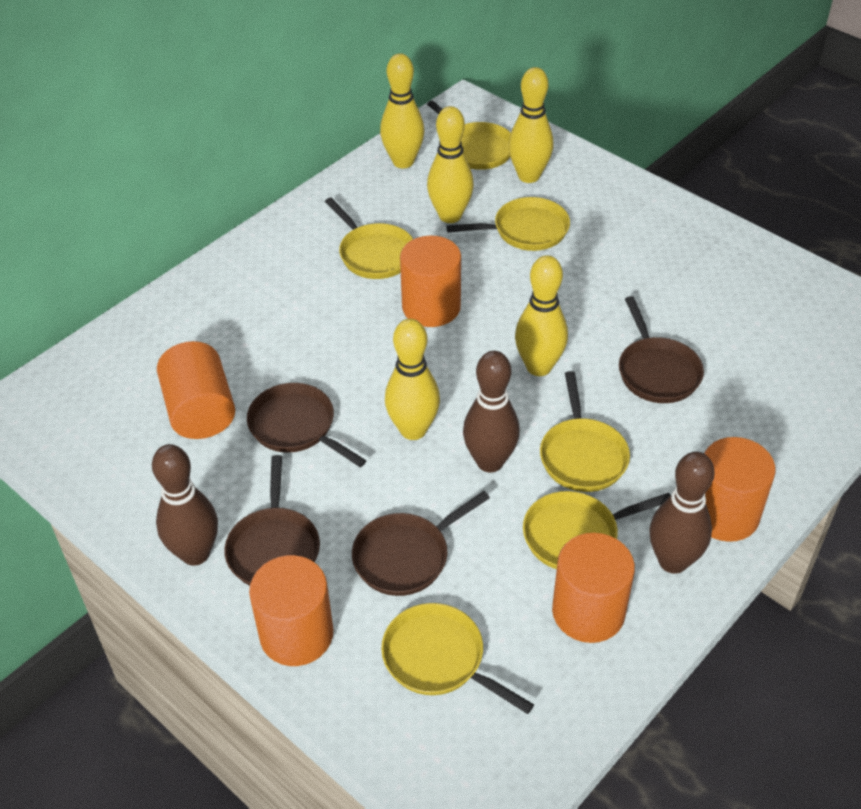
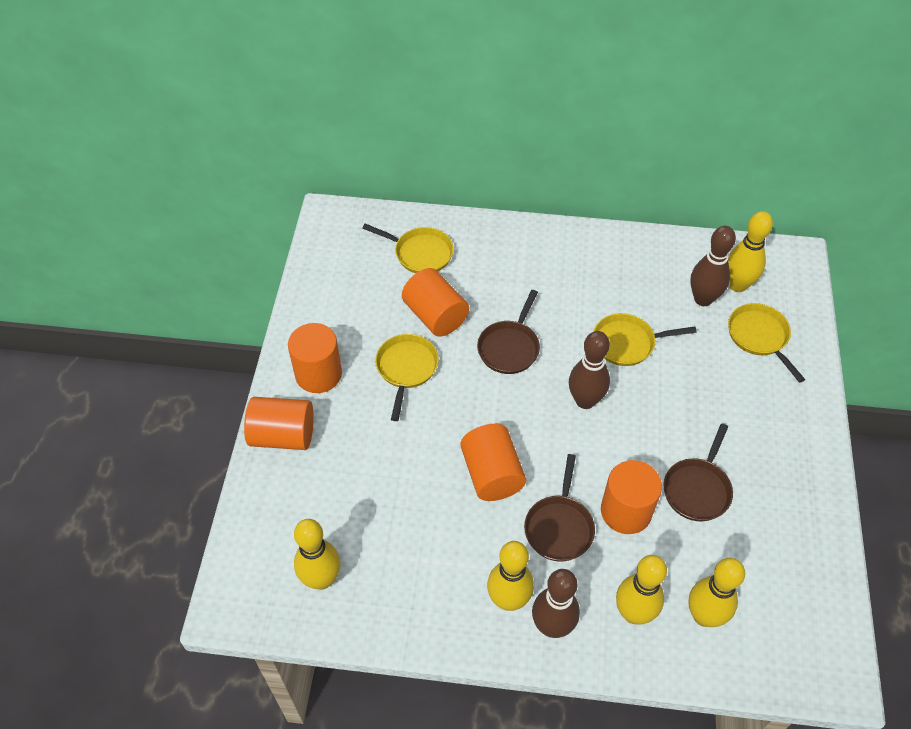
brown pan: [224,455,320,586] [247,383,367,467] [352,491,490,596] [619,296,704,403] = 4 -> [477,290,540,374] [524,454,595,562] [663,424,733,521] = 3
yellow pan: [325,198,413,279] [381,603,534,714] [427,101,511,170] [446,197,570,251] [523,491,670,569] [540,371,630,492] = 6 -> [362,224,454,273] [375,334,439,421] [593,313,697,366] [728,303,805,383] = 4

